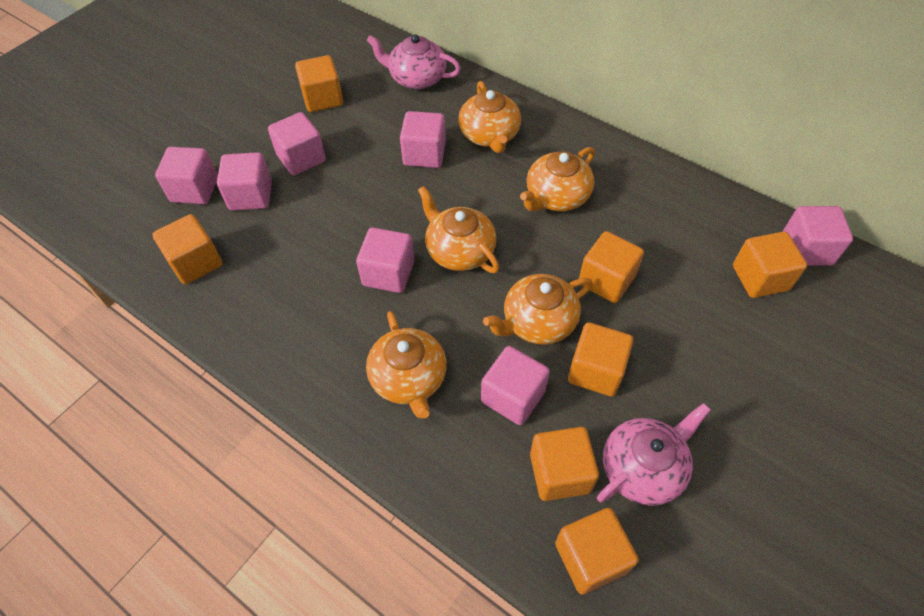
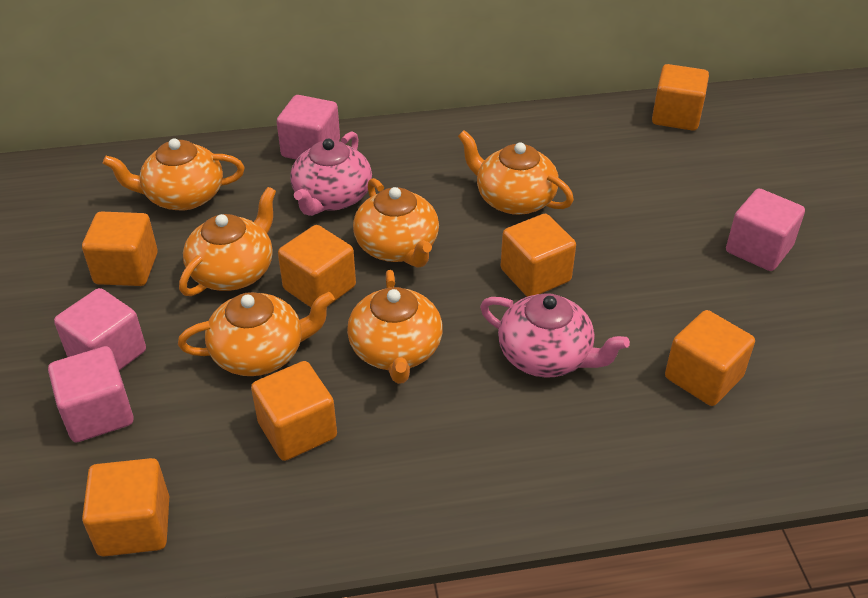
orange teapot: [366,311,447,419] [418,186,499,273] [458,81,521,153] [483,274,593,345] [520,147,595,211] = 5 -> [103,138,244,210] [178,292,335,376] [179,187,276,296] [347,270,443,384] [353,178,439,268] [458,130,574,215] = 6
pink cube: [155,147,218,204] [217,152,272,211] [268,112,326,175] [356,228,414,293] [400,111,446,168] [481,346,550,425] [782,206,853,266] = 7 -> [48,346,134,442] [54,288,146,371] [277,95,340,159] [726,189,805,271] = 4

